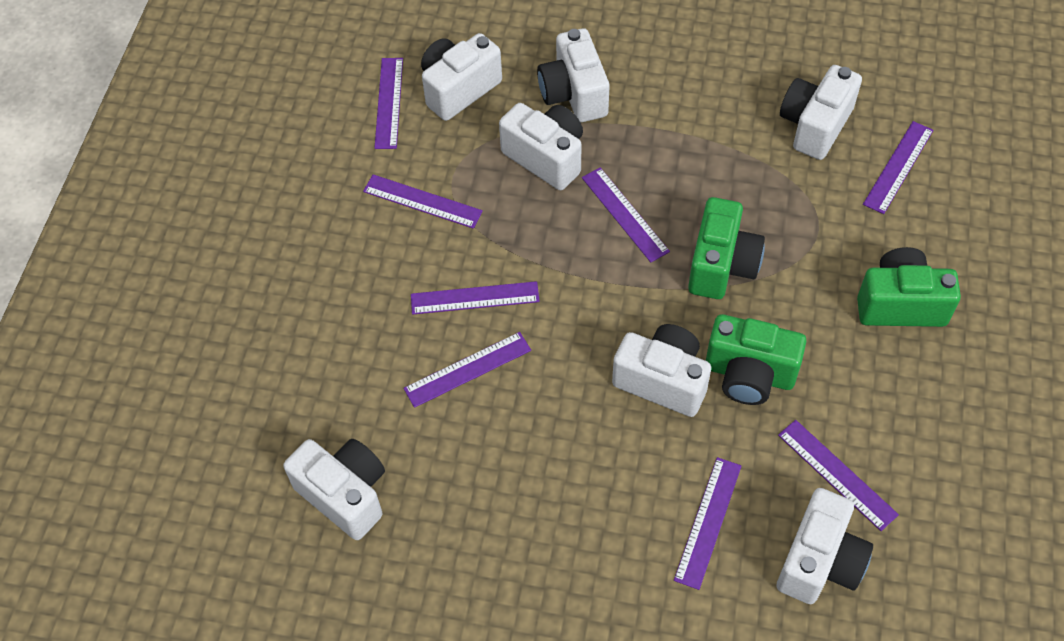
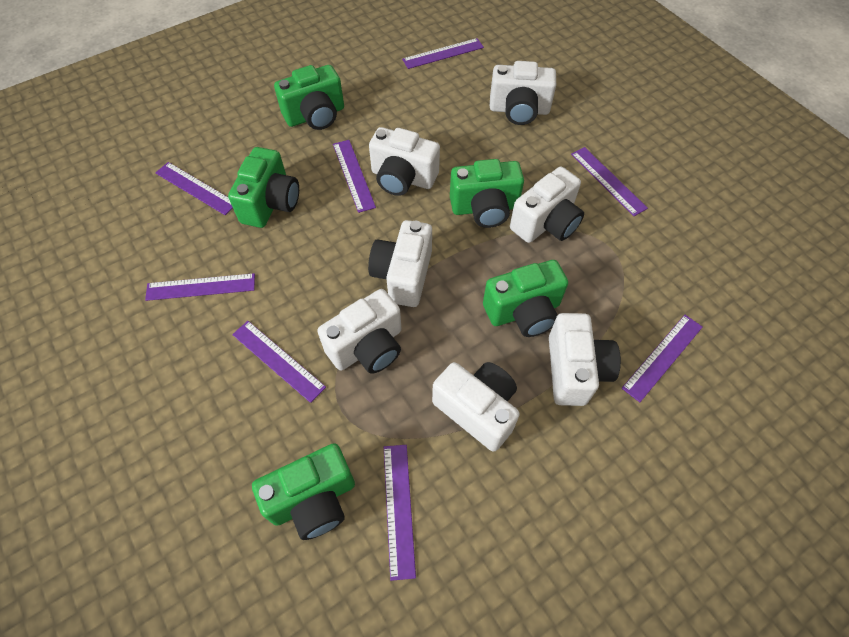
green camera: [688,197,765,299] [706,314,807,405] [857,247,961,327] = 3 -> [228,147,299,228] [252,443,355,540] [274,65,344,130] [450,159,524,228] [483,260,568,337] = 5

